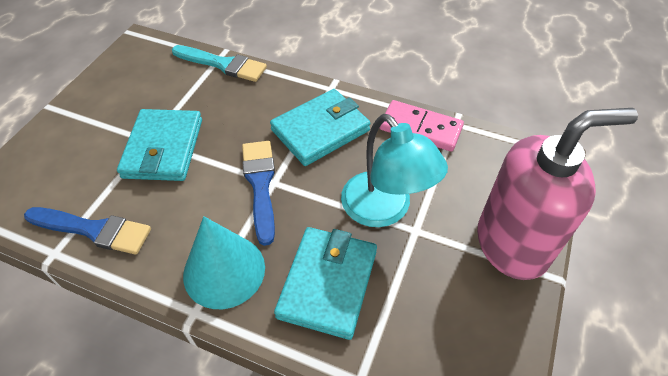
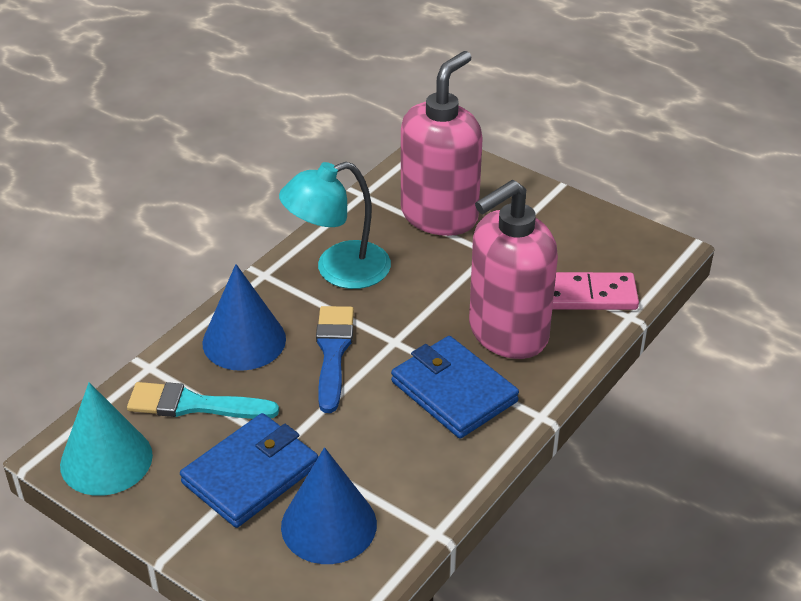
blue brush: [24,207,151,255] [242,141,275,246] = 2 -> [316,306,354,413] = 1
blue cone: none = 0 -> [202,264,286,371] [281,447,377,564] = 2
blue wallet: none = 0 -> [180,413,318,528] [391,336,519,438] = 2
pink soap dispenser: [477,108,638,280] = 1 -> [401,51,483,236] [469,180,558,359] = 2
turquoise wallet: [117,109,202,181] [270,89,370,166] [274,227,377,340] = 3 -> none = 0

